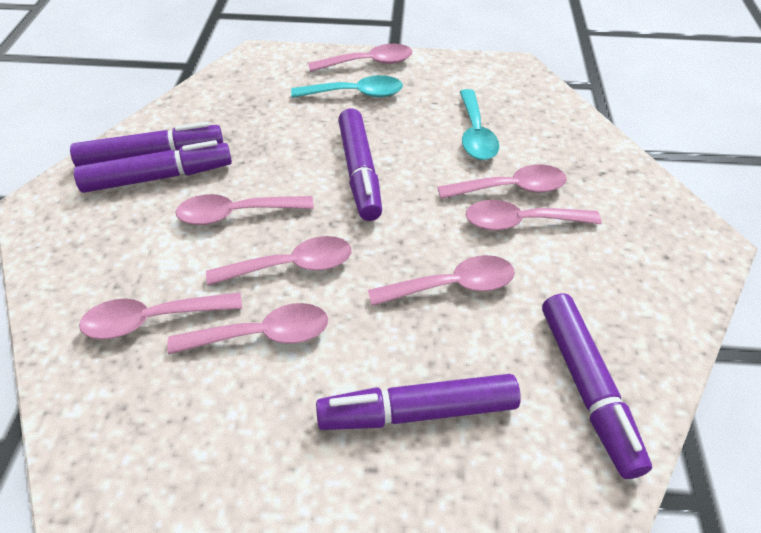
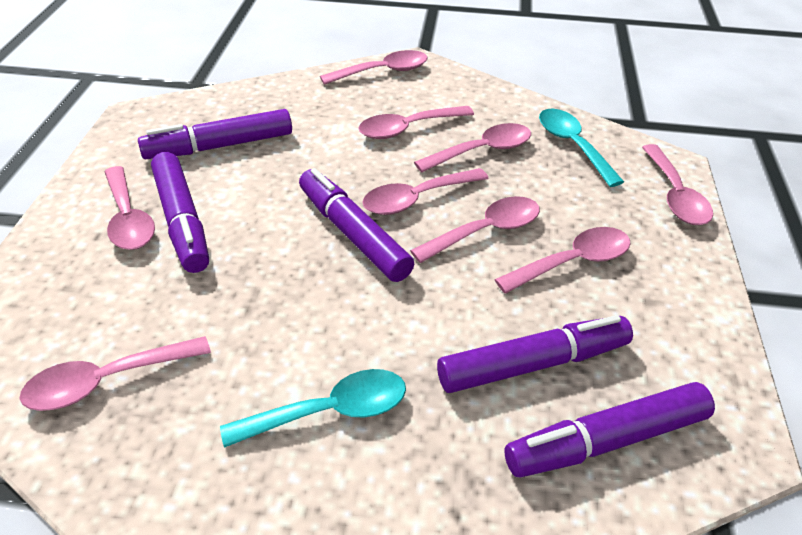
pink spoon: [79,293,242,339] [167,303,328,355] [175,194,314,225] [206,236,352,285] [308,44,412,72] [368,255,515,306] [438,165,567,199] [466,200,602,231] = 8 -> [19,336,211,411] [105,166,155,250] [320,50,428,85] [358,106,474,139] [362,168,489,215] [410,196,540,263] [414,123,531,172] [494,227,631,293] [642,144,713,225] = 9

